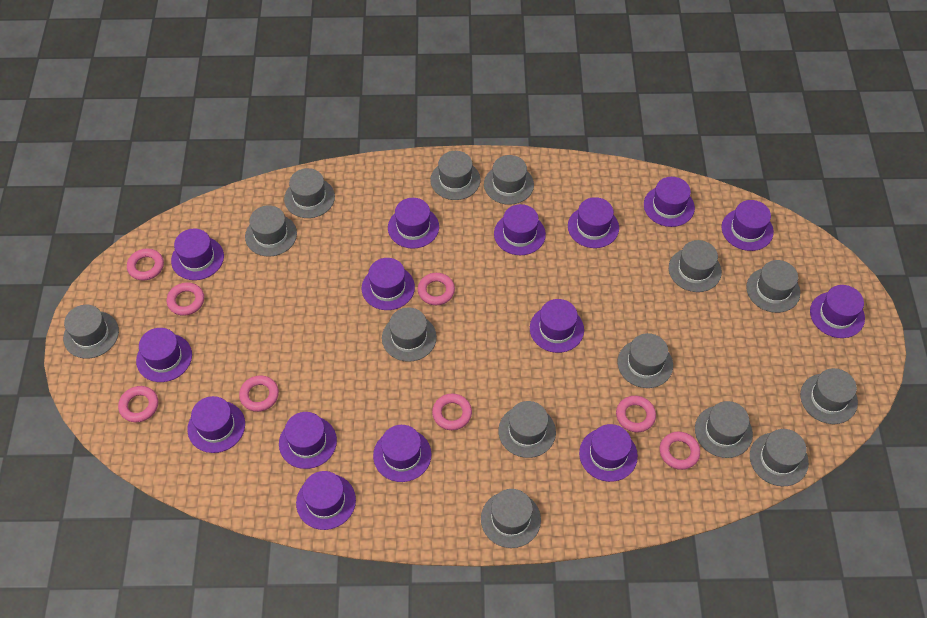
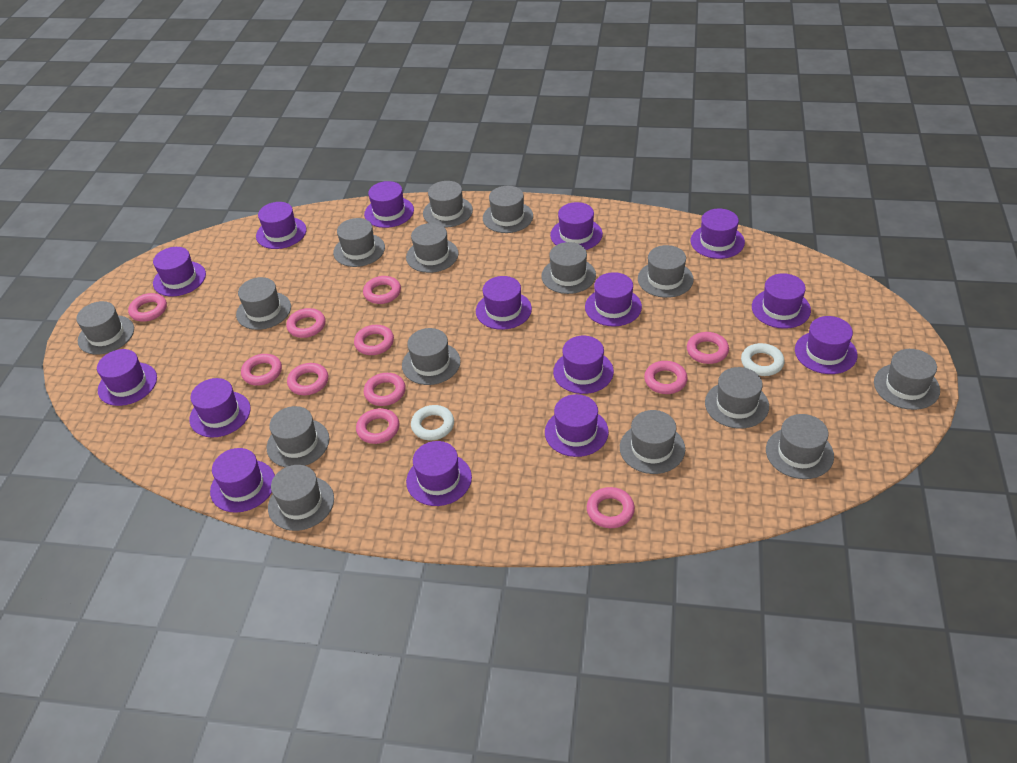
grey hat: [63,305,119,358] [245,205,297,257] [284,168,335,218] [382,307,437,362] [430,151,481,200] [481,489,541,548] [484,155,534,205] [498,401,556,458] [618,333,673,388] [669,240,722,292] [695,401,753,458] [746,260,800,313] [750,429,809,486] [800,368,858,424] = 14 -> [76,301,134,355] [236,277,291,330] [267,406,329,467] [268,465,334,531] [333,218,385,267] [402,328,461,385] [406,223,459,273] [423,181,473,228] [483,186,533,233] [541,242,596,294] [620,410,685,474] [638,245,694,298] [705,367,769,429] [766,414,834,479] [874,349,940,410] = 15
pink ring: [118,386,158,422] [127,248,164,280] [167,282,204,316] [239,375,279,412] [418,273,455,305] [432,393,472,430] [616,396,656,432] [660,432,700,470] = 8 -> [128,293,167,322] [241,354,282,386] [286,308,325,338] [287,363,328,395] [354,325,394,355] [356,408,399,444] [363,276,401,304] [364,373,406,406] [587,487,635,528] [644,361,688,394] [687,332,729,364] = 11
white ring: none = 0 -> [411,405,454,440] [741,343,785,376] = 2

